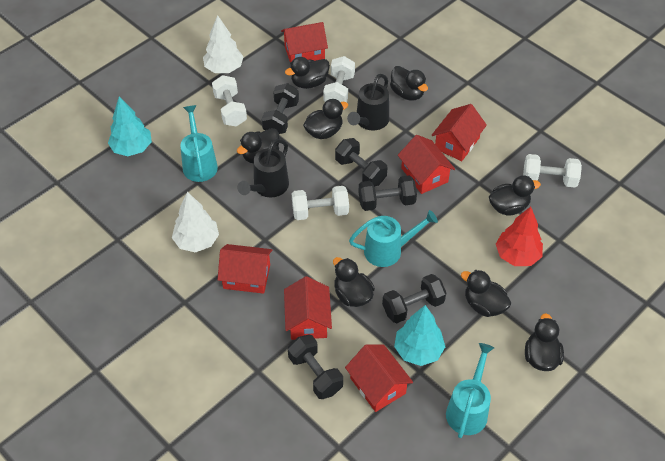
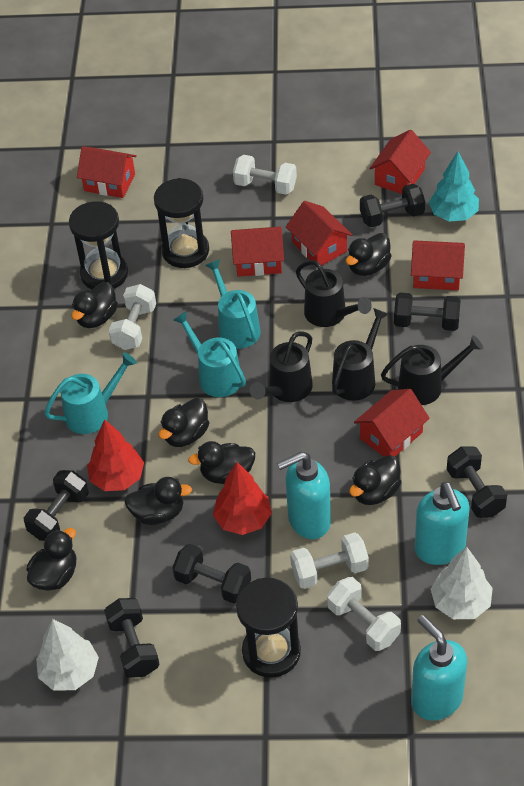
black duck: [237,128,280,163] [285,57,330,89] [303,99,348,139] [333,257,375,307] [390,66,428,101] [461,270,511,317] [489,175,541,216] [525,313,564,371] = 8 -> [27,528,76,591] [71,282,118,328] [124,477,192,525] [159,398,209,447] [188,441,255,484] [346,233,391,276] [349,455,401,505] = 7
black dumbbell: [262,83,299,134] [288,335,343,399] [335,138,387,187] [359,176,417,211] [382,274,446,323] = 5 -> [24,470,89,541] [104,598,160,678] [172,544,251,604] [360,184,425,227] [394,293,461,331] [447,446,507,518] = 6
black hourglass: none = 0 -> [69,201,128,289] [154,178,209,268] [236,578,301,678] = 3
black watering can: [237,139,289,197] [347,74,389,131] = 2 -> [250,331,313,402] [296,260,372,327] [332,308,389,401] [381,335,483,405] = 4
red tree: [496,207,543,266] = 1 -> [87,419,144,491] [213,462,272,535] = 2
turquoise soap dispenser: none = 0 -> [277,452,331,539] [411,615,467,721] [415,482,469,565] = 3
turquoise tree: [108,97,152,156] [394,305,445,366] = 2 -> [429,151,479,222] = 1

